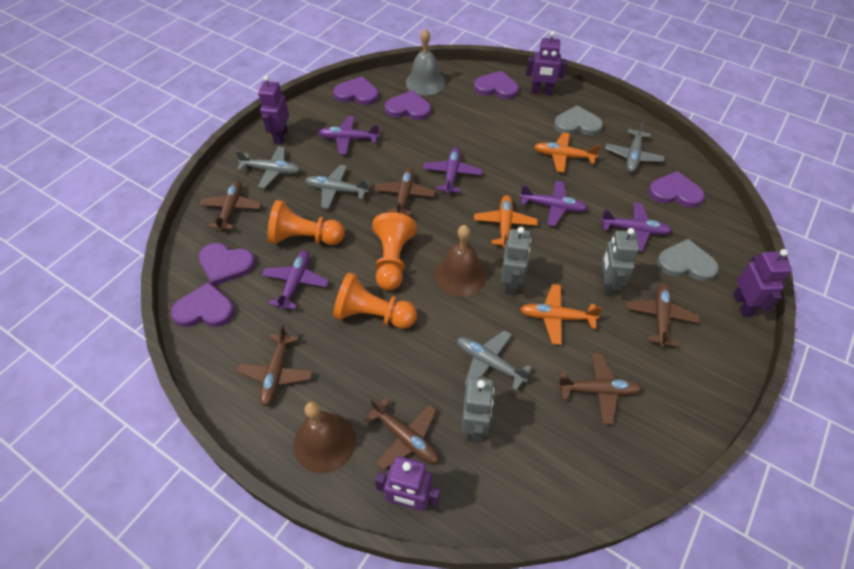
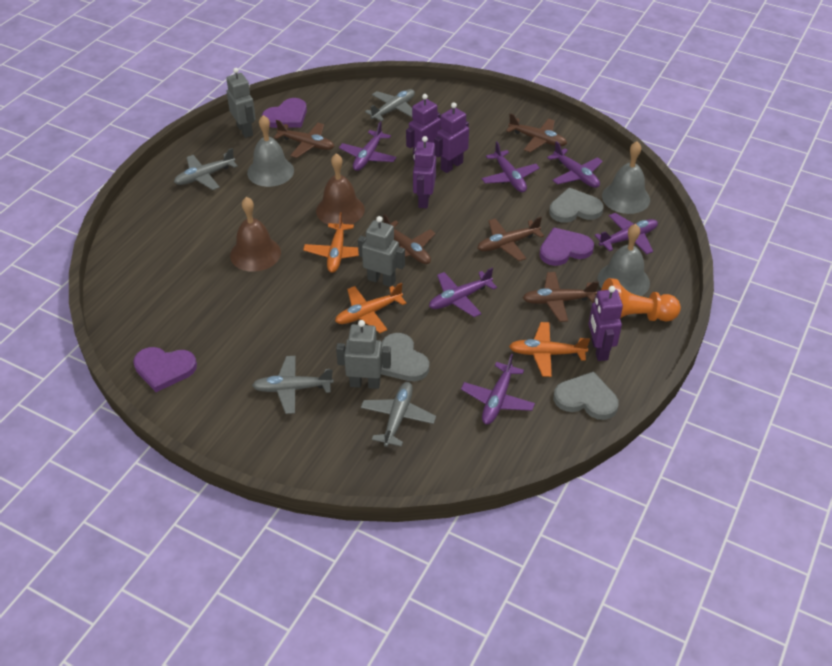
brown plane: [199,180,262,232] [236,324,313,407] [364,397,439,470] [374,168,435,215] [557,353,642,424] [626,283,700,347] = 6 -> [274,120,335,158] [383,214,436,264] [477,217,544,261] [506,113,567,152] [523,272,599,322] = 5
grey bell: [406,29,445,95] = 1 -> [247,115,294,187] [597,224,650,296] [602,141,650,214] = 3
grey heart: [554,105,603,136] [657,239,719,281] = 2 -> [381,333,429,381] [549,188,604,223] [553,371,619,420] = 3
orange pawn: [268,200,345,245] [333,272,417,329] [372,212,416,290] = 3 -> [601,278,681,321] = 1
purple heart: [171,282,234,327] [198,243,255,286] [333,76,379,105] [385,90,431,120] [474,71,519,99] [648,171,705,208] = 6 -> [133,347,197,392] [262,98,307,128] [539,227,594,266] = 3
purple plane: [262,250,329,310] [318,116,380,155] [423,147,482,194] [520,181,588,226] [600,202,672,252] = 5 -> [339,121,396,171] [429,268,497,317] [461,354,535,425] [482,141,540,192] [547,141,603,188] [594,213,658,255] = 6

